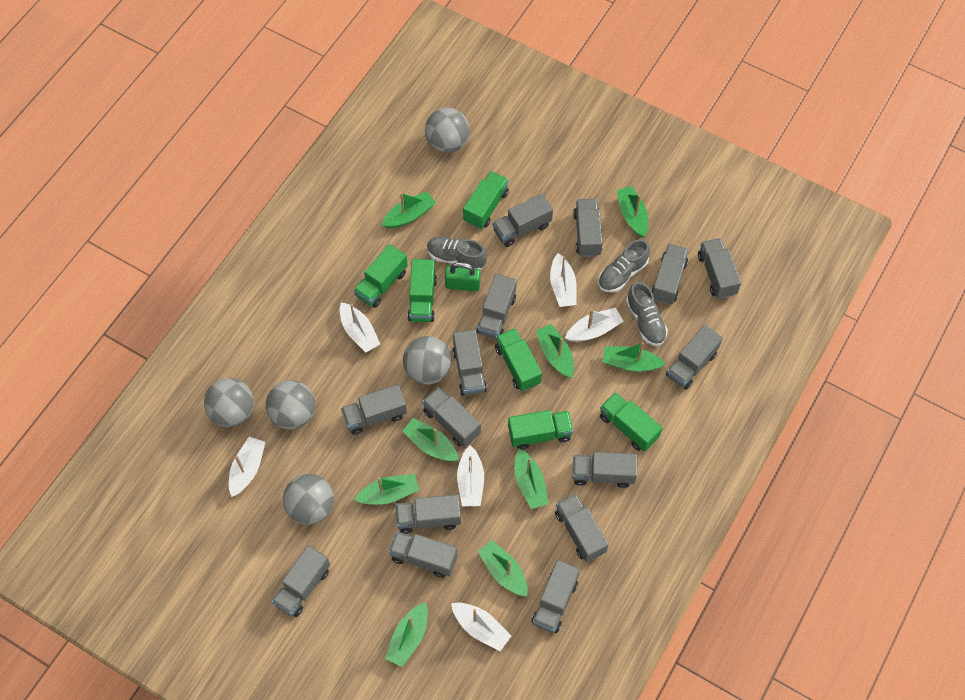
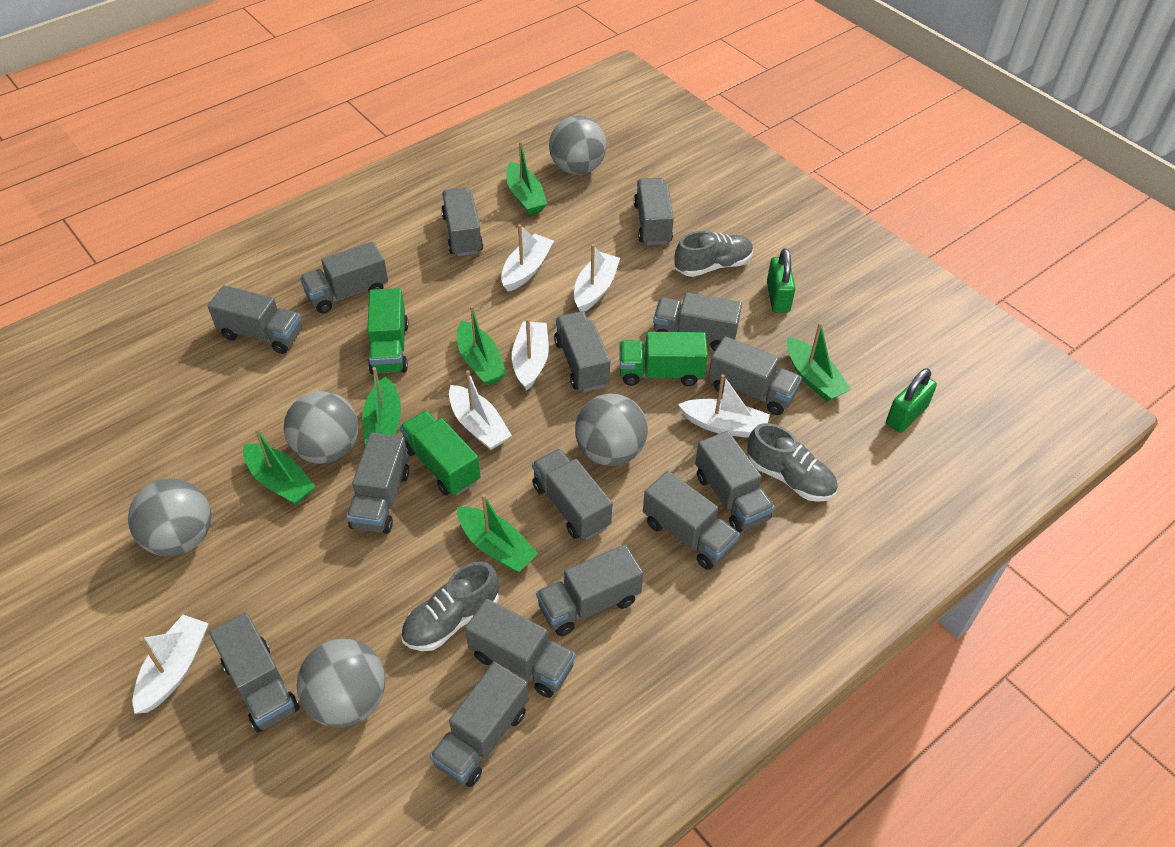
green boat: [354,474,419,505] [382,192,436,228] [385,602,428,667] [403,418,458,461] [478,540,528,596] [515,448,549,509] [536,324,574,378] [603,342,665,371] [617,186,648,238] = 9 -> [243,427,316,505] [362,367,401,446] [457,306,507,385] [457,494,539,573] [506,141,547,215] [787,322,851,402] = 6
green padlock: [445,262,480,291] = 1 -> [767,248,796,313] [886,368,937,433] = 2
green truck: [354,244,408,308] [408,259,437,322] [463,171,509,229] [495,328,542,391] [508,410,574,450] [600,392,662,451] = 6 -> [367,288,409,374] [400,410,480,496] [619,332,708,386] = 3

